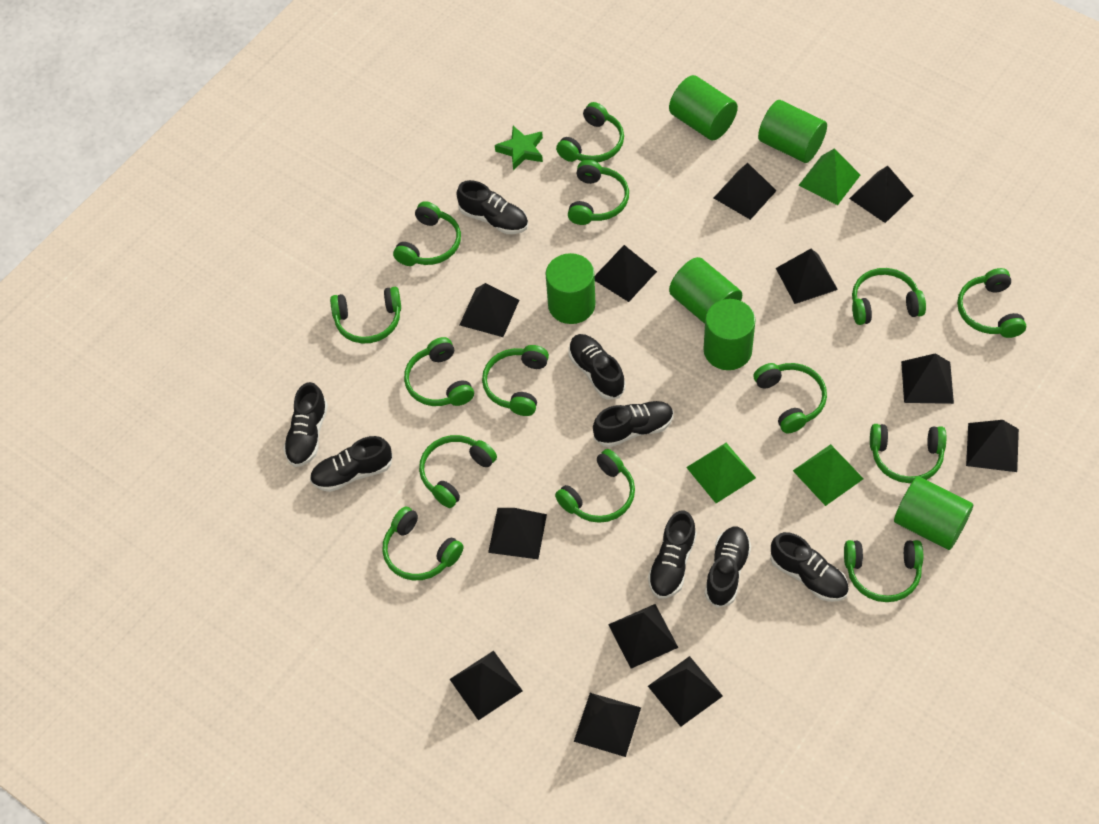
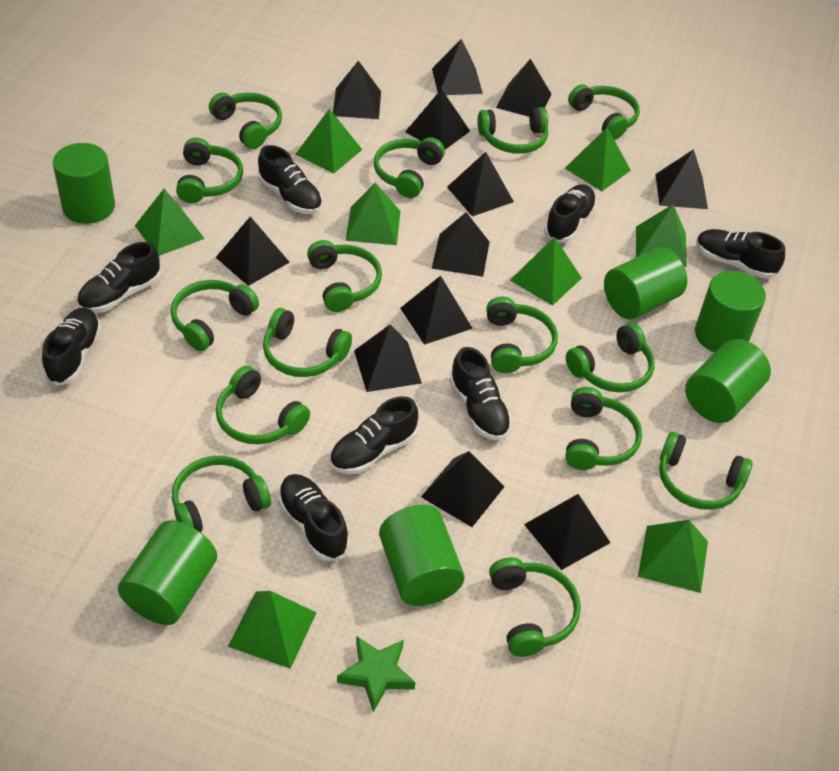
green headphones: [330,287,401,343] [382,507,463,580] [393,201,461,266] [404,337,474,406] [419,435,497,508] [482,345,549,416] [555,449,635,523] [556,102,624,162] [568,160,629,225] [754,363,827,433] [844,540,923,602] [852,268,926,325] [870,424,946,483] [957,268,1026,338] = 14 -> [171,280,259,351] [172,456,271,532] [176,138,243,203] [209,93,282,149] [216,366,310,444] [263,308,352,377] [307,240,382,312] [374,137,445,198] [477,107,548,154] [486,296,558,373] [489,557,581,657] [565,387,642,470] [566,323,655,392] [568,84,640,140] [659,432,753,510] = 15
green pyramid: [686,443,756,503] [793,444,864,506] [798,148,860,205] = 3 -> [135,189,205,256] [228,591,317,669] [296,109,362,174] [346,183,401,245] [510,237,582,306] [565,127,631,191] [636,204,687,267] [638,520,708,593] = 8

